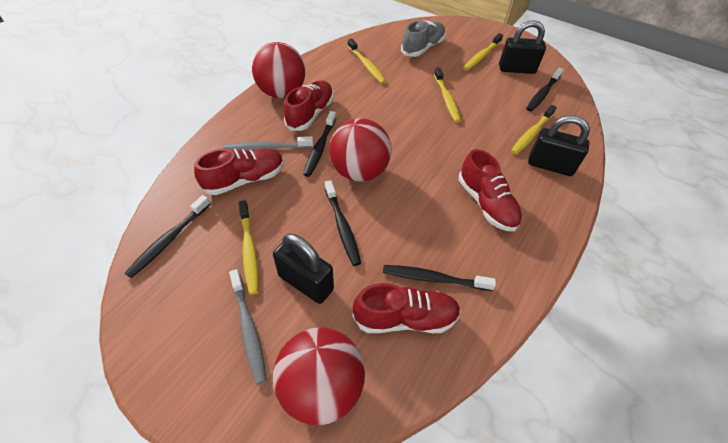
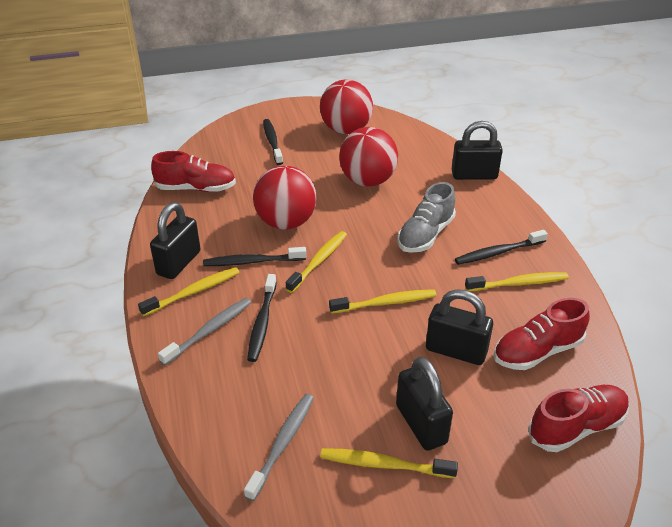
black padlock: [273,234,334,304] [499,20,546,74] [528,115,590,176] = 3 -> [150,202,201,279] [396,356,453,451] [426,289,493,365] [452,121,503,180] = 4
black toothbrush: [125,195,210,278] [303,111,336,177] [325,180,361,266] [383,265,496,291] [526,68,564,112] = 5 -> [203,247,306,266] [247,274,277,362] [263,119,283,165] [455,230,548,265] = 4
red shoe: [194,149,284,195] [284,80,334,131] [352,283,461,333] [459,149,522,231] = 4 -> [151,151,236,192] [494,298,590,370] [528,385,629,452] = 3

